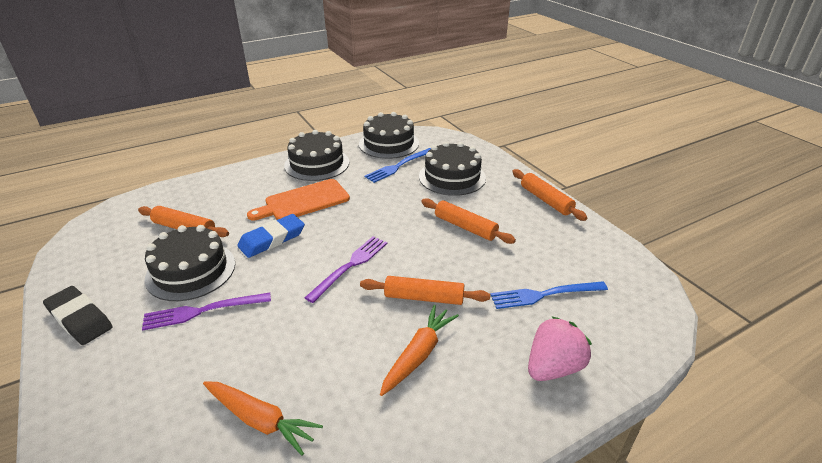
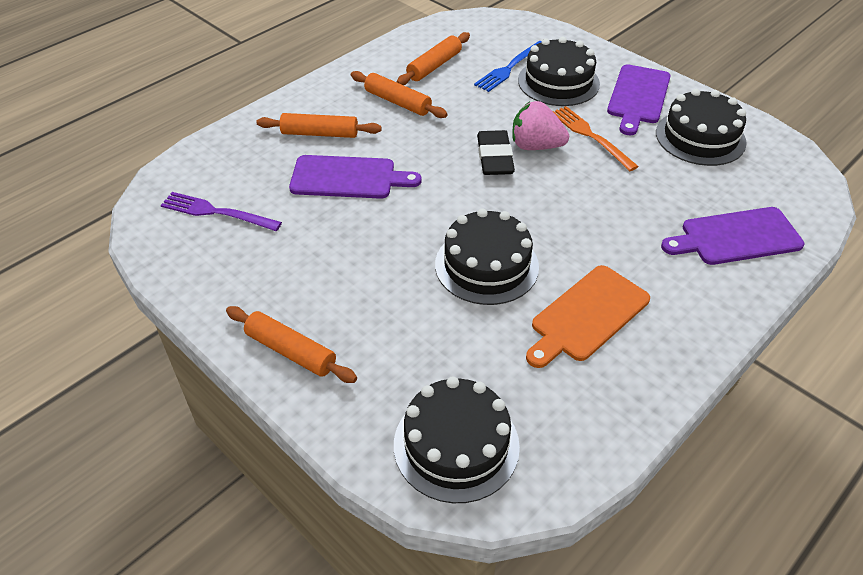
blue eraser: [237,214,305,258] = 1 -> none = 0
blue fork: [364,148,431,183] [490,281,608,309] = 2 -> [474,41,542,92] = 1
orange carrot: [203,381,323,456] [380,305,459,396] = 2 -> none = 0
orange fork: none = 0 -> [553,106,639,171] = 1
purple cutting board: none = 0 -> [289,155,422,199] [607,64,671,135] [661,207,804,265] = 3
purple fork: [142,293,271,331] [305,236,387,303] = 2 -> [161,192,282,231] = 1

